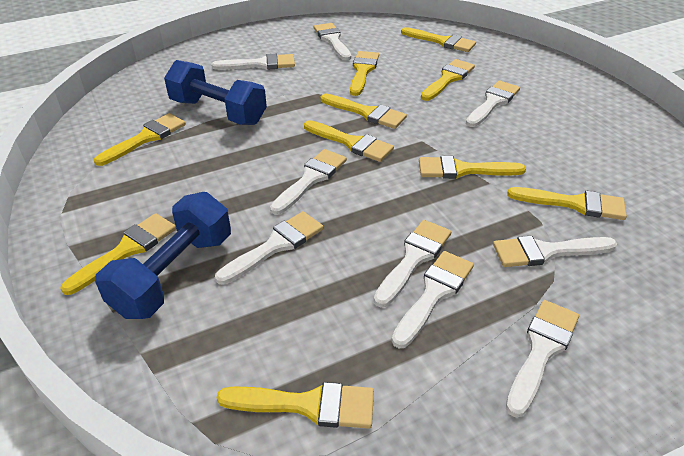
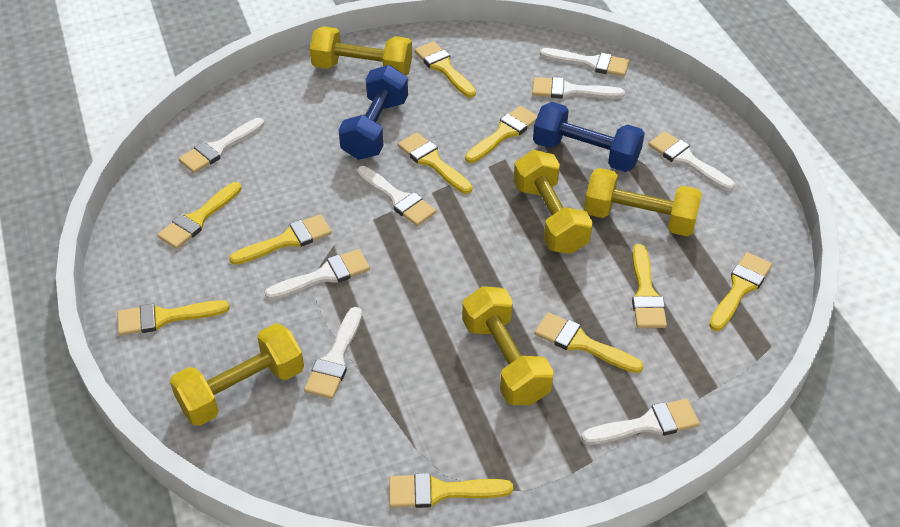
white brush: [211,54,295,70] [215,211,324,285] [270,149,347,215] [314,23,351,60] [374,220,451,307] [392,251,474,348] [466,81,520,127] [493,236,617,267] [506,300,579,417] = 9 -> [179,118,264,173] [265,249,370,300] [304,307,362,399] [357,166,436,226] [532,77,625,99] [540,48,630,77] [581,399,700,445] [648,131,735,191] = 8
yellow dumbbell: none = 0 -> [170,323,304,426] [310,26,412,76] [462,286,554,405] [514,150,593,254] [584,168,702,236] = 5

